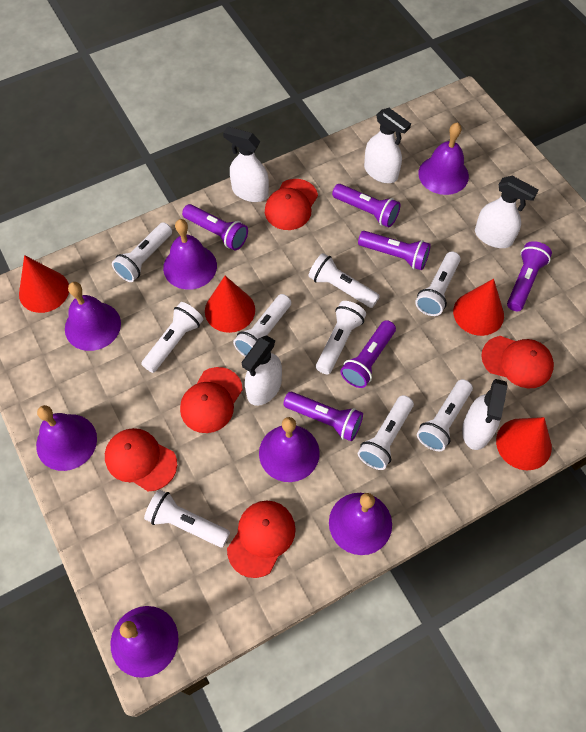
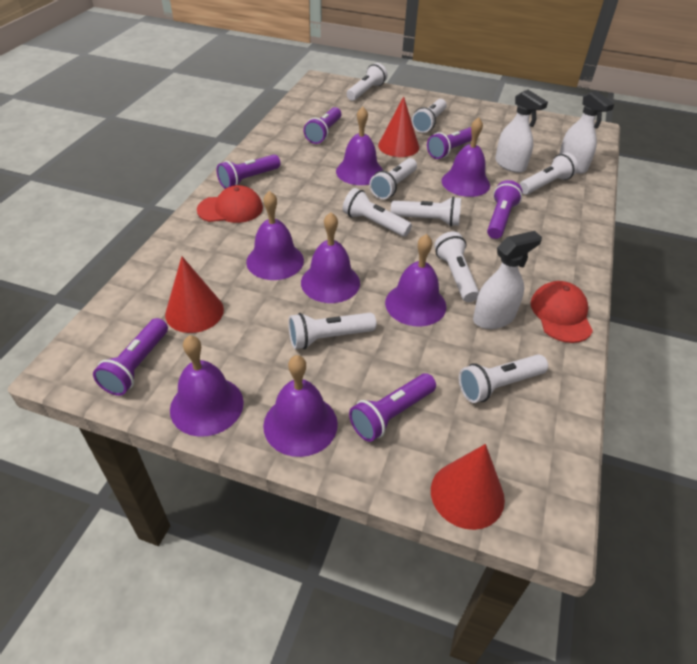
red cap: [105,428,177,491] [180,367,243,433] [227,501,296,578] [265,179,318,230] [481,336,554,388] = 5 -> [197,185,263,223] [530,281,593,343] = 2
red cone: [19,255,69,313] [205,276,255,333] [453,279,504,336] [496,417,552,470] = 4 -> [165,257,224,333] [378,96,419,157] [431,444,505,530] = 3
white spray bottle: [223,126,269,202] [242,335,282,406] [364,108,411,183] [462,379,507,450] [475,176,539,248] = 5 -> [473,231,542,329] [495,90,548,173] [559,91,614,174] = 3

